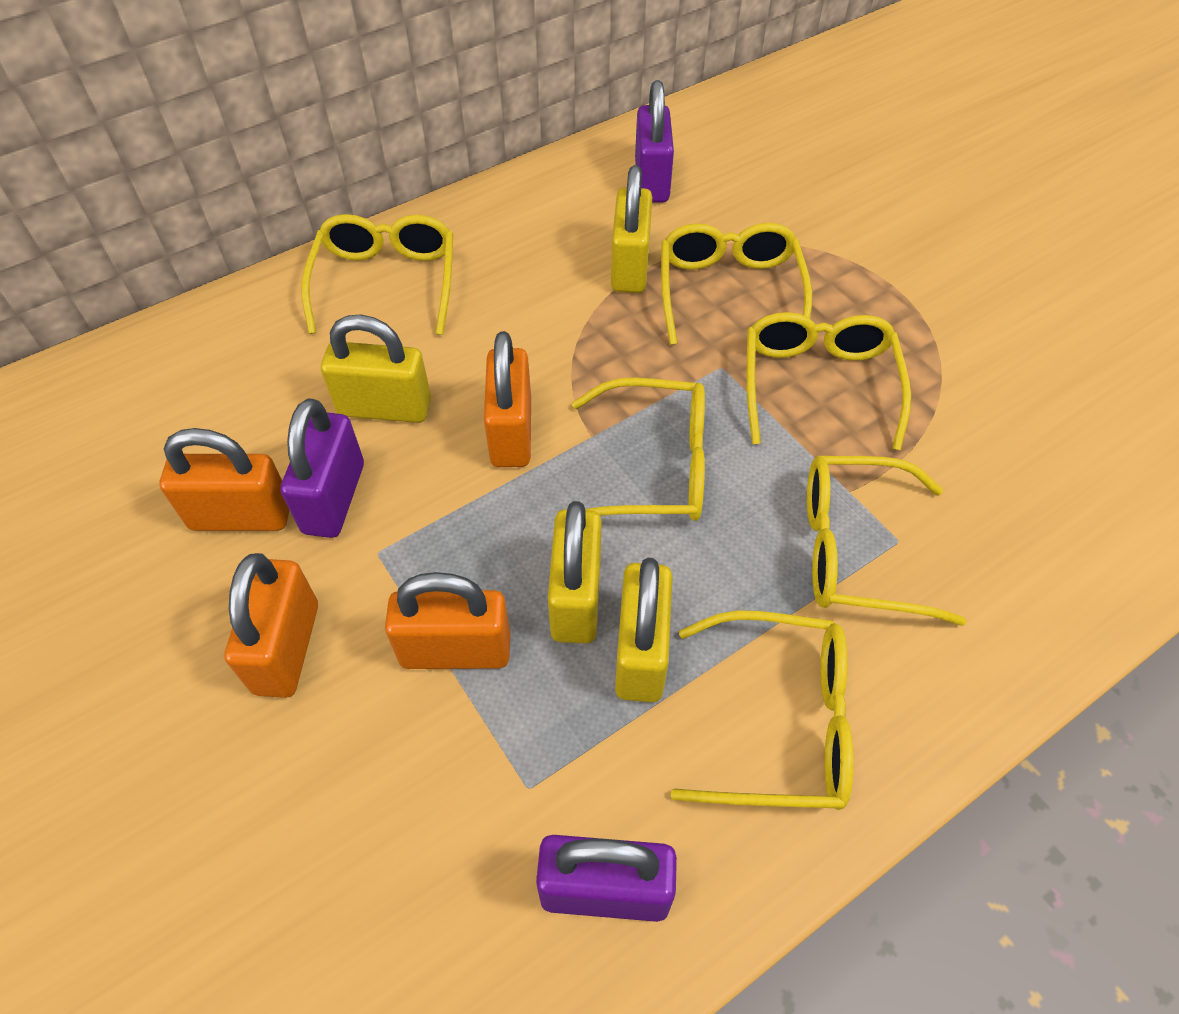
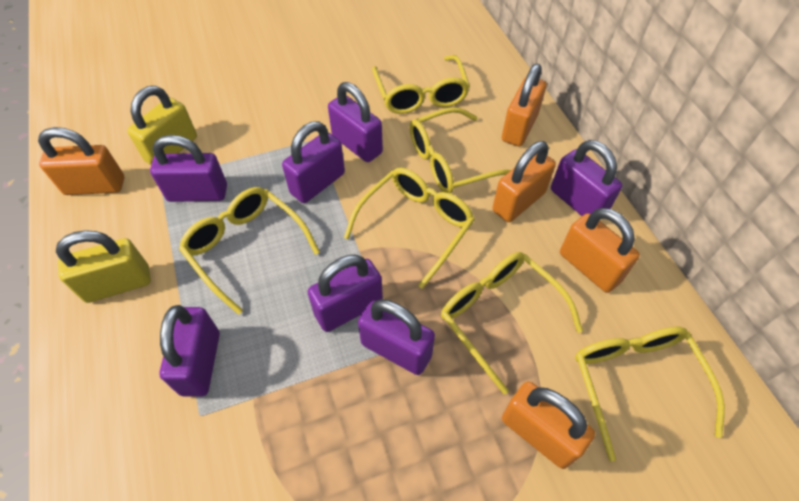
orange padlock: [159,428,290,531] [224,553,318,698] [385,572,511,669] [484,331,531,467] = 4 -> [38,127,124,195] [492,141,556,222] [502,64,546,147] [502,381,595,469] [560,208,640,293] = 5
purple padlock: [280,398,364,538] [536,835,677,922] [635,80,674,203] = 3 -> [150,135,227,202] [159,305,220,396] [282,121,345,203] [308,255,383,332] [328,82,383,162] [358,299,435,375] [551,140,622,220] = 7
yellow padlock: [321,314,431,423] [548,501,601,643] [611,165,652,293] [615,558,673,702] = 4 -> [56,230,151,303] [127,86,197,165] = 2

